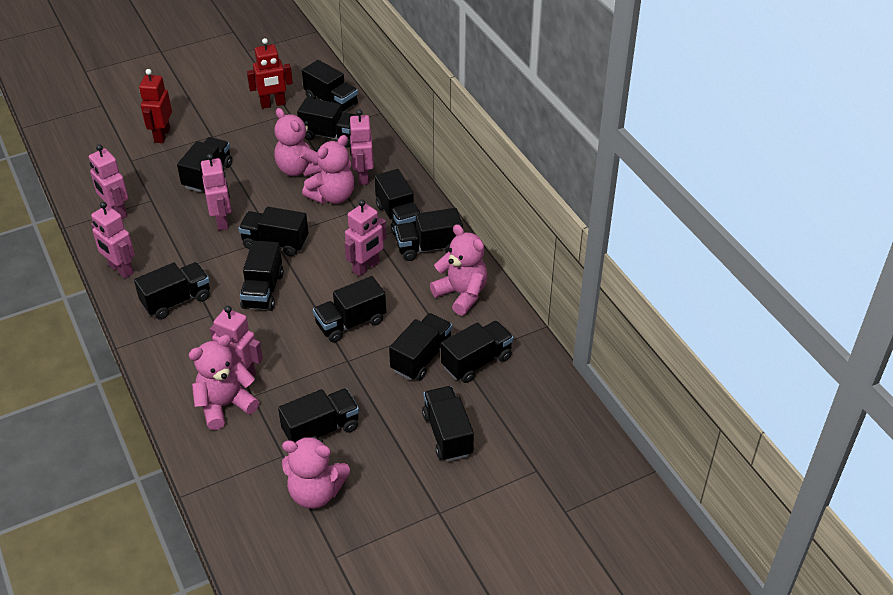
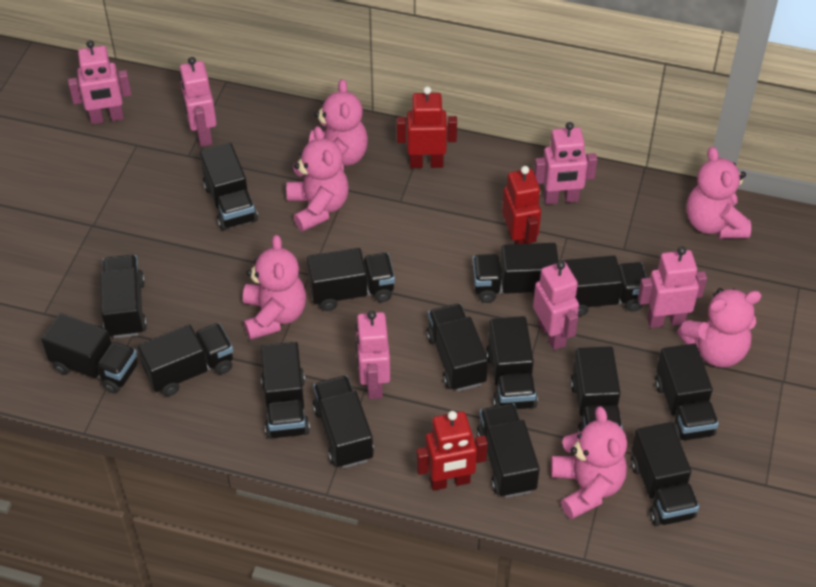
black truck: [134,262,210,320] [177,137,232,192] [239,207,309,257] [240,241,284,311] [278,388,359,442] [297,97,358,148] [302,60,358,112] [313,276,386,343] [374,169,420,236] [389,313,452,381] [395,208,463,261] [422,386,474,462] [441,321,514,383] = 13 -> [41,313,138,394] [100,255,147,339] [138,323,233,396] [200,143,258,231] [261,342,310,439] [307,248,395,311] [312,375,374,468] [426,303,488,391] [473,243,559,303] [477,403,540,498] [486,316,538,409] [563,256,646,317] [570,346,623,433] [630,422,699,526] [655,343,719,441] = 15
pink teddy bear: [188,335,259,430] [274,108,322,177] [282,436,350,509] [302,135,355,204] [430,224,487,316] = 5 -> [243,235,306,340] [286,126,349,232] [309,79,368,171] [551,406,627,520] [677,288,762,368] [687,147,751,239] = 6
red robot: [139,69,172,143] [247,38,293,109] = 2 -> [397,86,457,168] [416,411,488,491] [502,166,541,244] = 3

